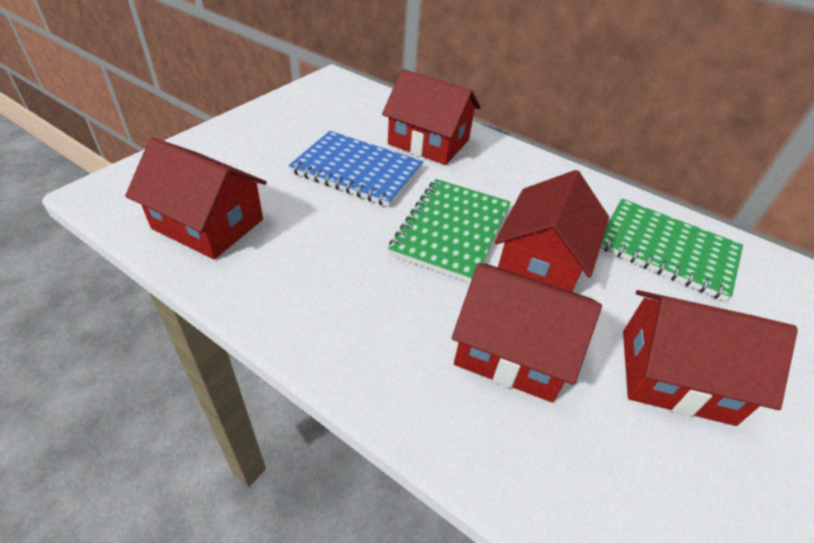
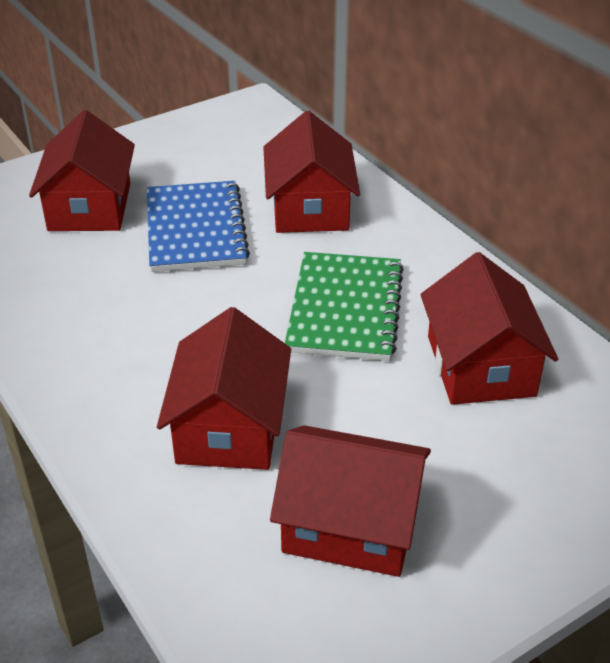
green notebook: [388,179,511,283] [600,199,743,301] = 2 -> [285,252,404,361] = 1

